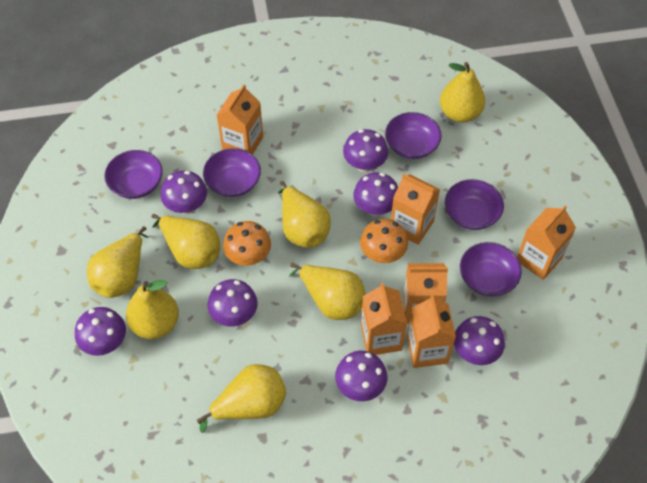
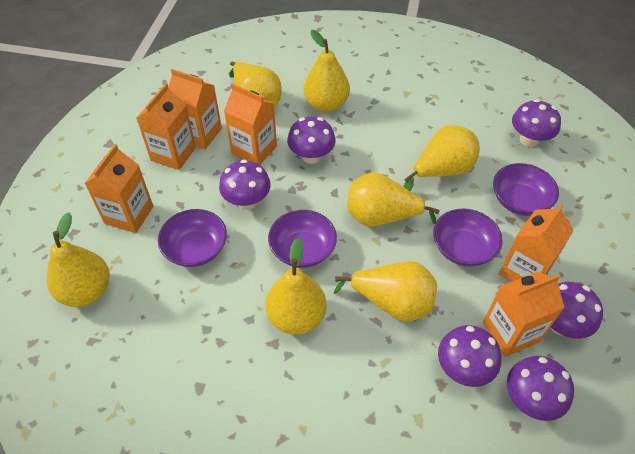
orange mushroom: [223,221,271,266] [360,219,408,263] = 2 -> none = 0
purple bowl: [104,150,163,199] [203,148,261,197] [385,112,442,159] [445,179,504,230] [460,242,522,297] = 5 -> [158,209,227,267] [268,210,337,268] [433,209,503,267] [493,163,559,216] = 4
purple mushroom: [75,307,126,356] [161,171,207,214] [207,279,258,327] [335,351,387,401] [343,129,388,172] [353,172,398,216] [454,316,505,365] = 7 -> [219,159,271,210] [287,117,336,164] [438,325,501,387] [507,356,574,421] [512,99,561,147] [550,282,603,339] = 6

